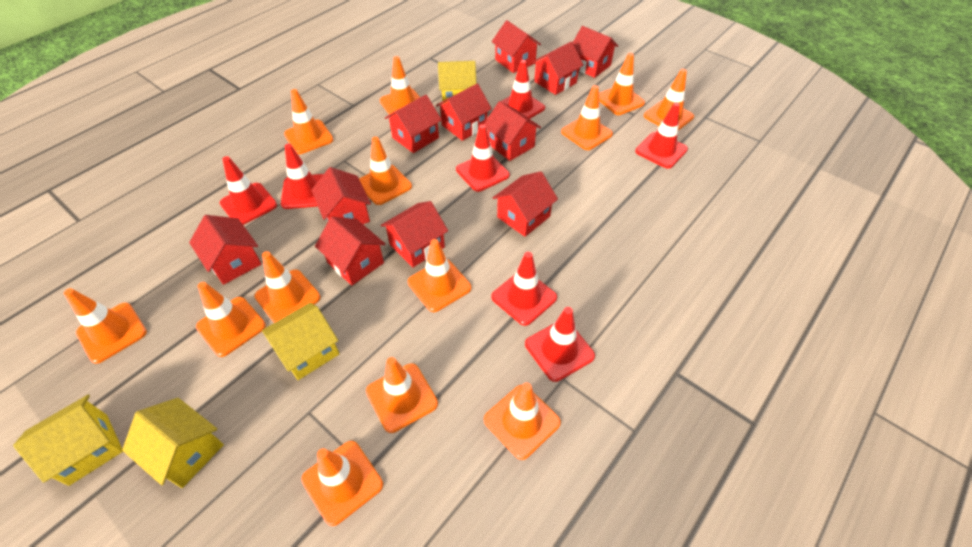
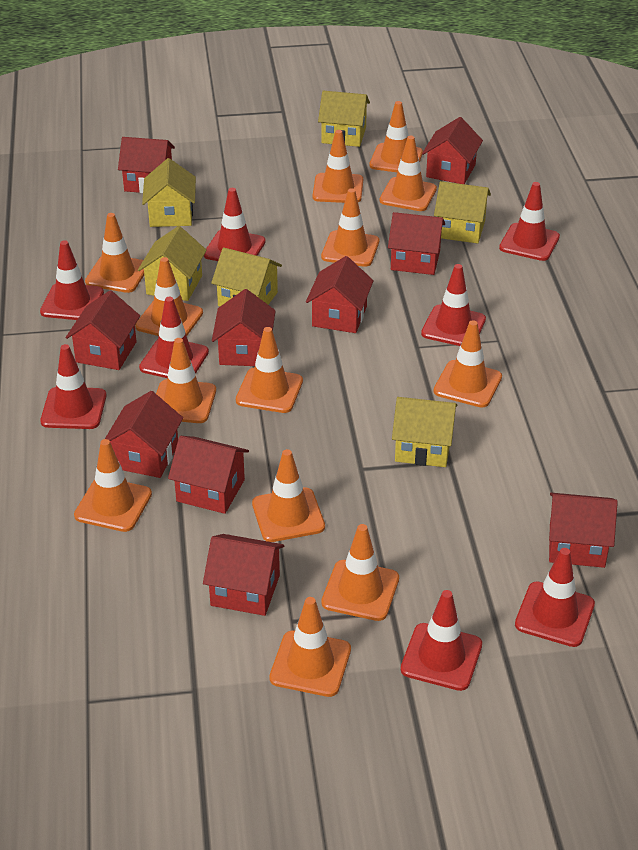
red house: [189,215,261,285] [311,167,371,224] [315,217,385,286] [381,201,448,268] [385,95,442,153] [436,84,492,141] [484,101,541,161] [492,20,541,73] [493,171,558,237] [532,41,584,95] [573,26,618,78] = 11 -> [65,290,140,370] [105,391,183,478] [118,137,175,193] [168,436,249,514] [203,534,284,616] [212,289,275,366] [306,256,374,333] [388,212,445,275] [422,117,483,184] [549,493,618,568] = 10
red traffic cone: [220,156,277,225] [281,144,323,209] [456,124,510,192] [491,252,557,326] [496,60,545,119] [525,307,595,382] [635,102,688,169] = 7 -> [40,240,104,320] [40,344,107,429] [139,297,209,378] [204,188,266,261] [401,590,482,691] [421,264,486,346] [499,182,560,261] [515,548,595,647] = 8
yellow house: [13,394,123,486] [122,398,224,488] [262,302,339,380] [438,61,476,104] = 4 -> [138,226,207,301] [142,158,196,227] [211,247,282,306] [318,91,370,147] [392,397,457,467] [434,181,491,243] = 6

